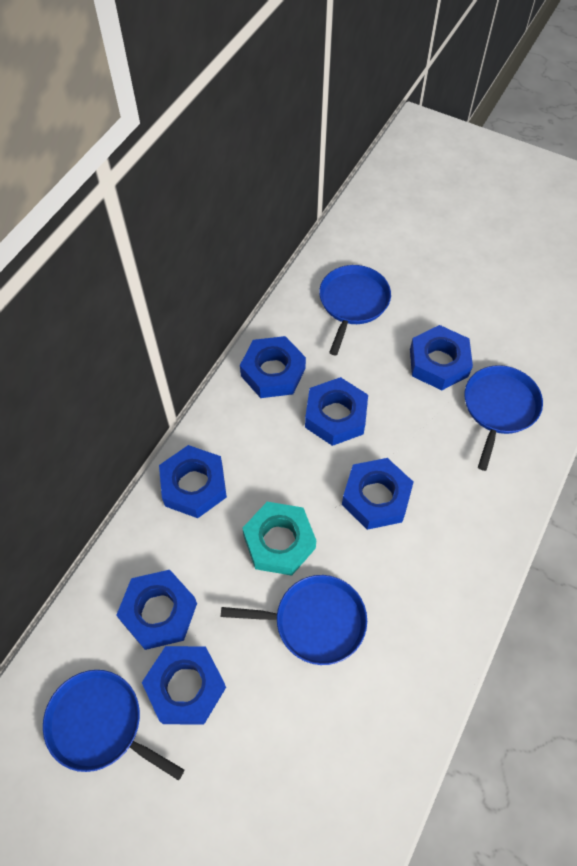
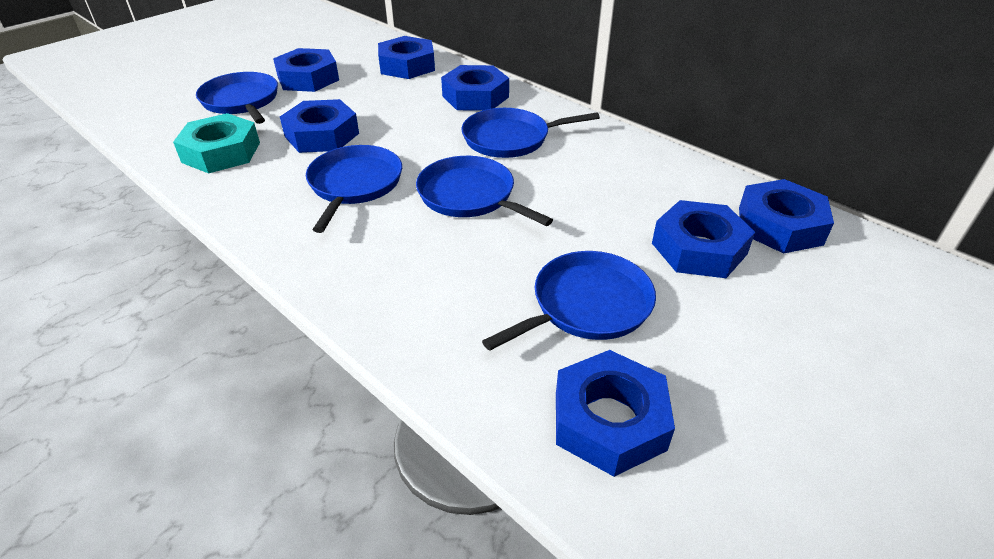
blue pan: [43,670,184,781] [221,575,367,665] [319,265,391,355] [465,365,543,471] = 4 -> [196,72,278,124] [306,145,402,233] [416,156,553,226] [461,108,600,158] [482,251,656,351] = 5

